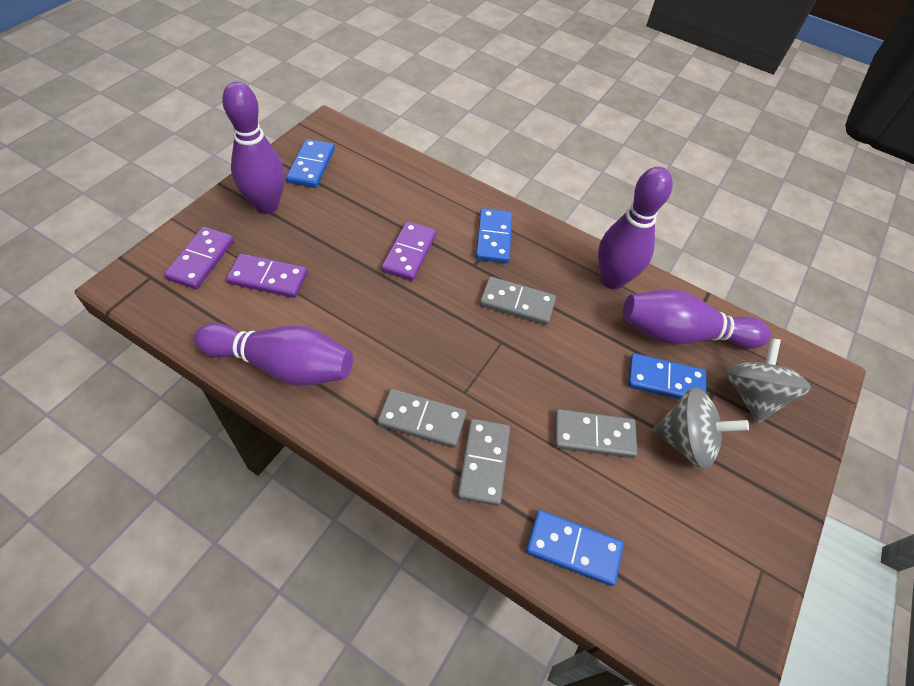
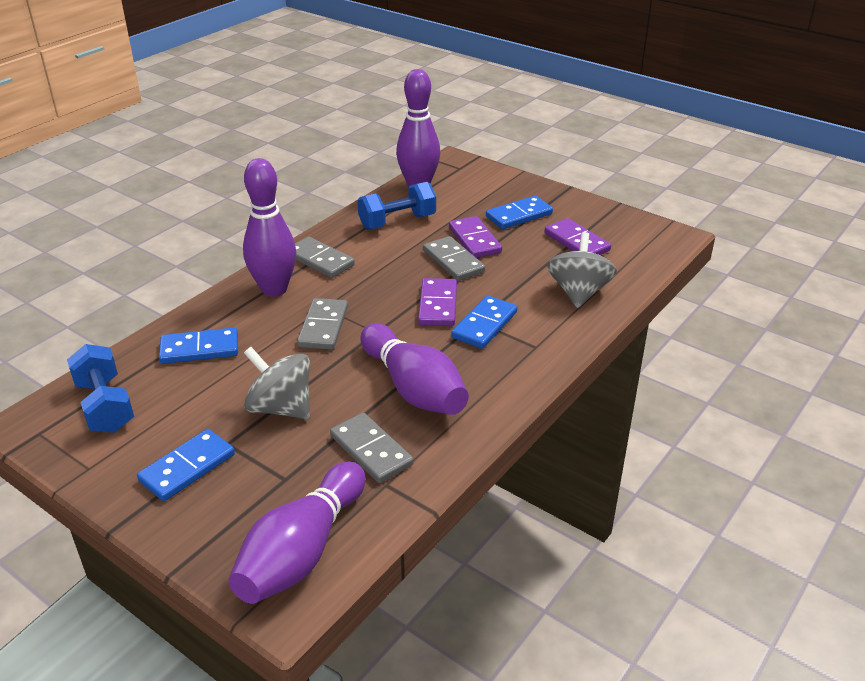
blue dumbbell: none = 0 -> [67,344,134,433] [357,182,436,229] = 2

